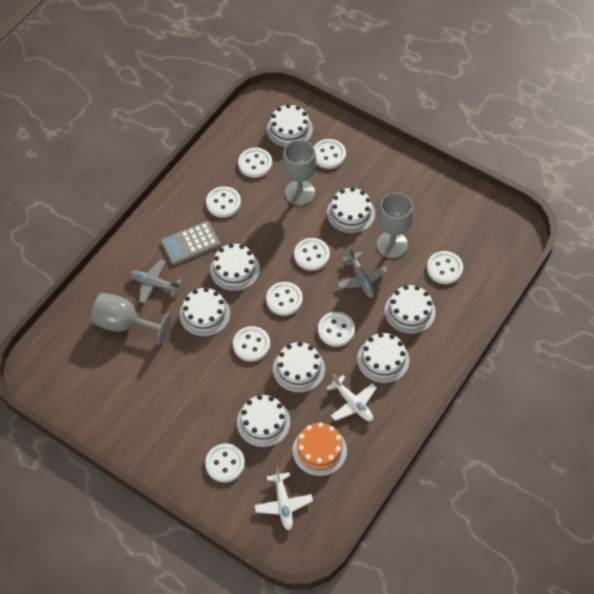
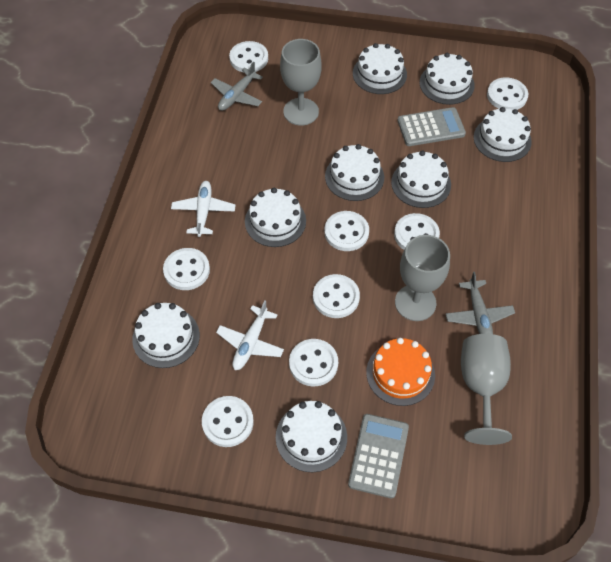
grey calculator: [161,221,220,265] = 1 -> [348,414,409,498] [397,107,466,146] = 2
white button: [205,444,245,482] [206,186,241,218] [233,326,270,362] [238,148,272,178] [266,282,303,316] [294,238,330,271] [314,139,346,169] [318,312,355,347] [427,251,463,284] = 9 -> [163,248,210,290] [202,396,254,447] [229,41,268,72] [289,339,338,387] [313,274,360,318] [324,211,369,251] [394,213,440,250] [487,77,528,110] = 8

